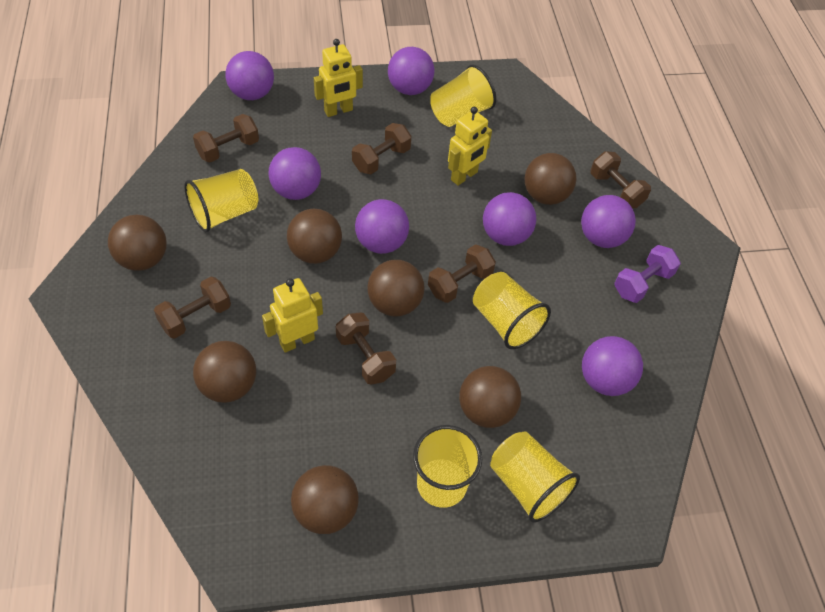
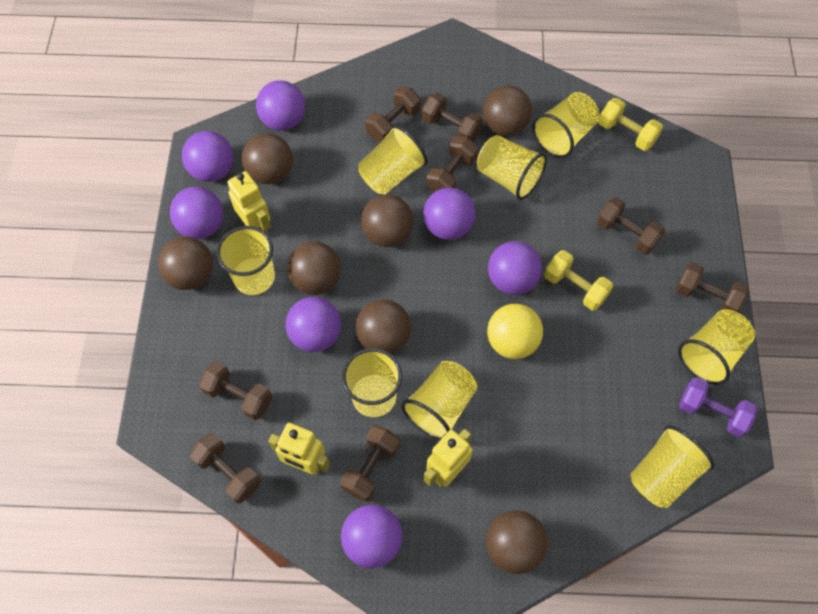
brown dumbbell: [154,277,231,339] [193,114,259,163] [336,313,396,385] [352,123,412,174] [428,244,496,303] [591,151,651,208] = 6 -> [190,433,261,504] [199,361,272,420] [340,425,400,502] [365,86,420,142] [422,93,483,141] [427,136,478,192] [597,197,665,255] [676,262,749,313] = 8
yellow ball: none = 0 -> [487,304,543,359] = 1
yellow cup: [184,169,258,232] [413,425,482,508] [430,64,496,127] [473,272,551,349] [490,431,580,523] = 5 -> [216,226,275,295] [342,348,402,417] [358,125,428,195] [401,361,477,440] [477,135,547,200] [532,92,600,158] [630,425,715,508] [678,309,755,385] = 8
yellow dumbbell: none = 0 -> [544,250,613,311] [598,98,663,151] = 2

